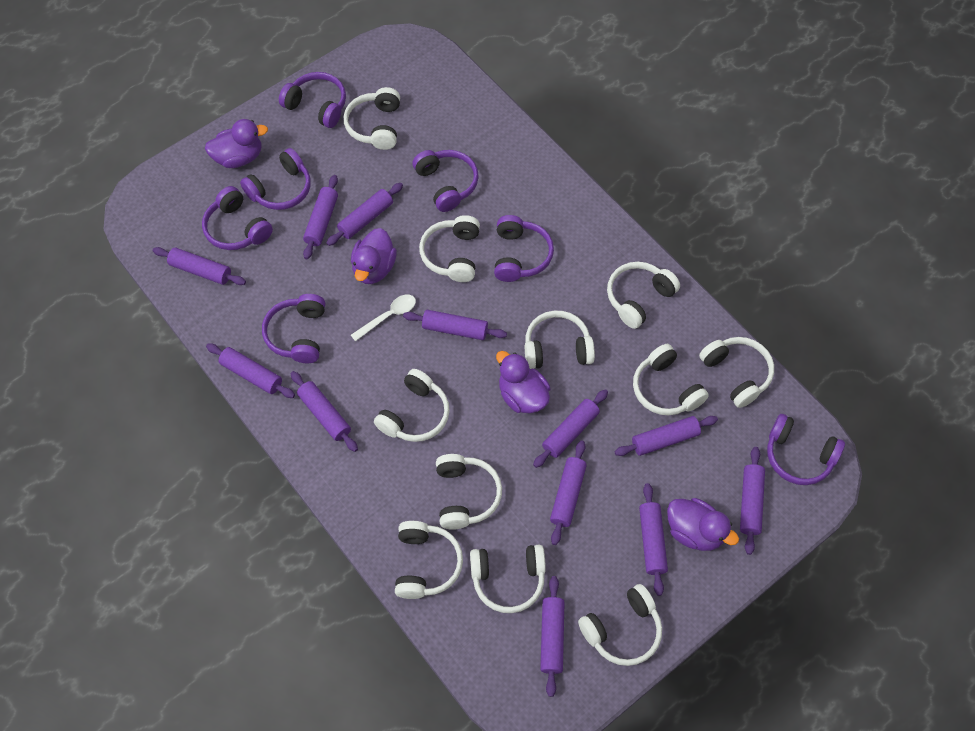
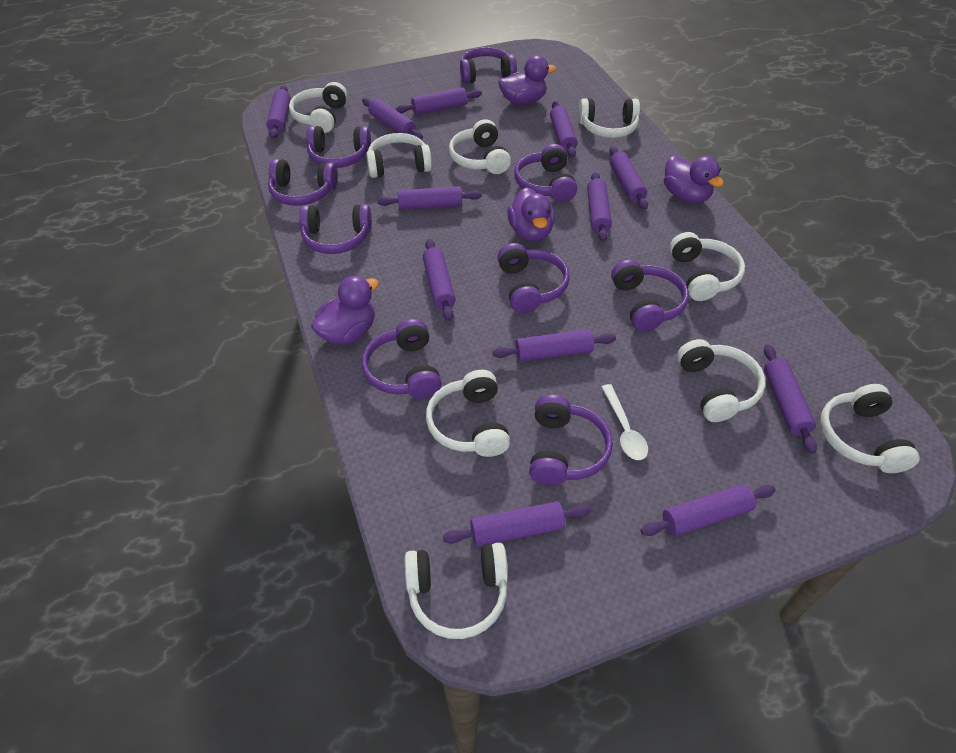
purple headphones: [202,186,273,250] [240,148,311,210] [262,294,325,363] [279,72,346,128] [413,150,479,212] [494,215,554,282] [767,414,845,485] = 7 -> [268,159,338,206] [299,204,372,254] [306,126,371,168] [362,319,441,399] [460,47,517,84] [497,243,570,313] [514,144,577,202] [529,395,613,485] [611,260,689,332] = 9
white headphones: [344,87,400,150] [374,369,450,442] [395,521,463,599] [419,215,480,282] [436,454,502,530] [470,545,546,613] [525,311,595,369] [578,584,662,666] [607,262,680,329] [633,344,709,415] [699,337,774,408] = 11 -> [289,82,348,133] [366,133,432,178] [404,543,508,639] [426,370,510,457] [449,119,511,174] [578,98,640,138] [670,232,745,301] [677,339,766,422] [820,384,920,473] = 9

